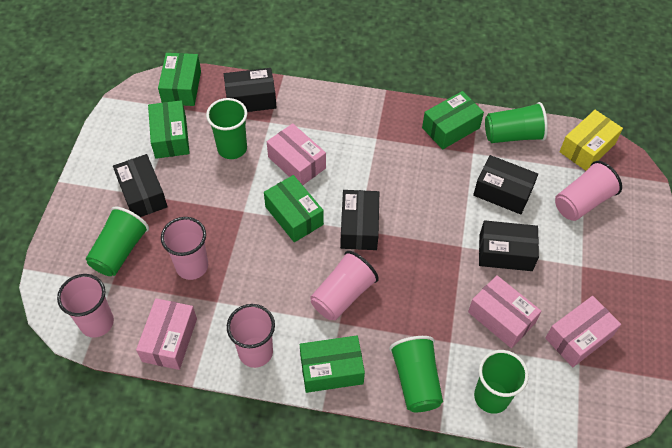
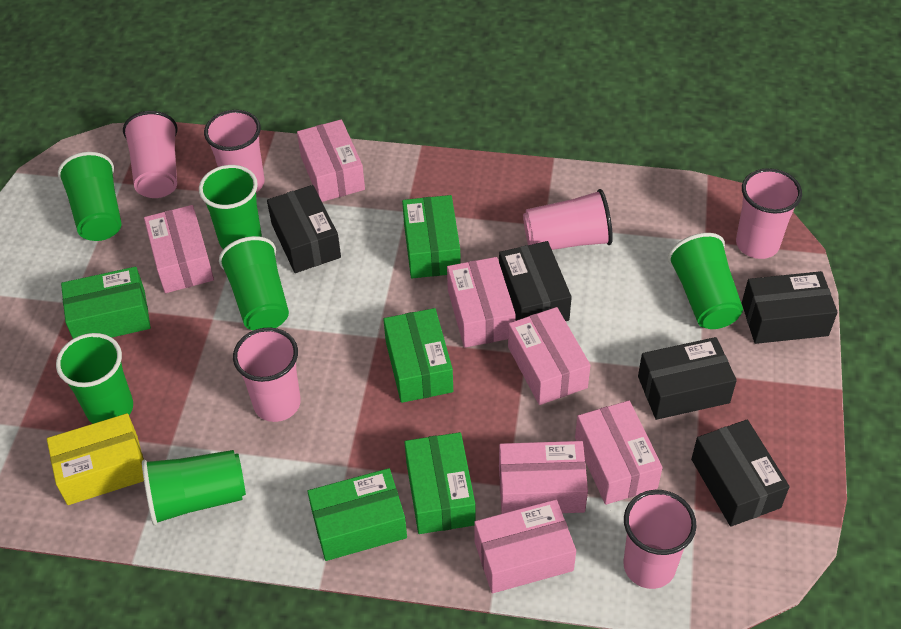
green cup: [86,207,149,276] [206,98,247,159] [389,336,443,412] [474,350,529,414] [485,102,548,143] = 5 -> [56,333,133,424] [58,152,121,241] [142,450,246,526] [199,165,262,249] [219,236,289,331] [668,233,743,329] = 6
pink box: [136,298,197,370] [267,123,326,185] [468,275,541,348] [545,296,621,367] = 4 -> [144,205,214,293] [297,119,365,202] [447,257,516,348] [474,499,576,593] [499,441,588,514] [508,307,591,405] [575,400,663,505] = 7
pink cup: [57,274,114,338] [161,217,208,280] [227,304,275,368] [310,251,379,320] [555,161,622,221] = 5 -> [123,111,177,198] [204,110,265,193] [233,327,301,422] [523,189,613,250] [624,490,697,589] [736,168,802,259] = 6

